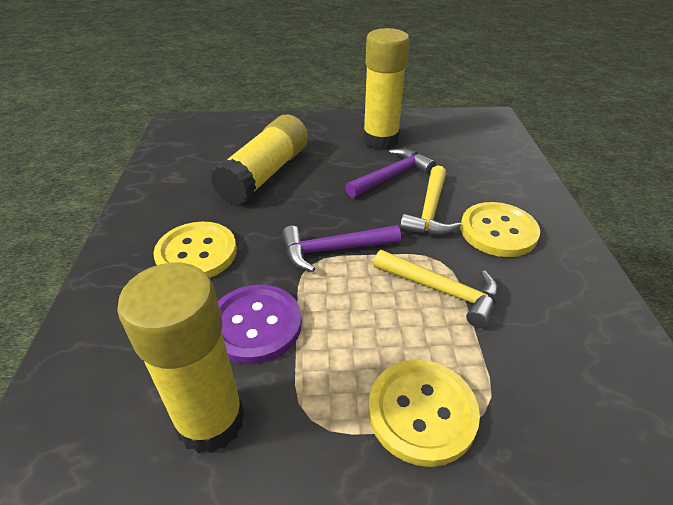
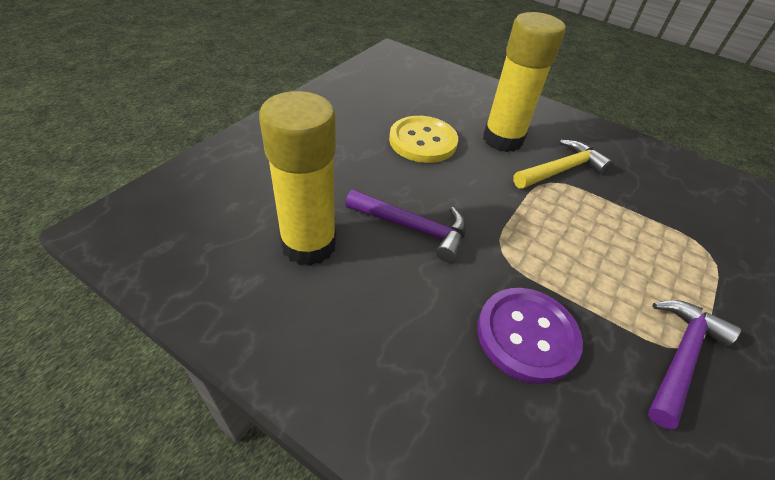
yellow button: [154,222,237,278] [368,360,480,467] [460,202,540,257] = 3 -> [389,116,458,163] = 1
yellow glue stick: [117,262,245,453] [210,115,308,205] [363,28,410,150] = 3 -> [259,91,336,266] [483,12,566,152] = 2
yellow hammer: [373,250,499,328] [400,166,461,235] = 2 -> [513,139,613,189] = 1

